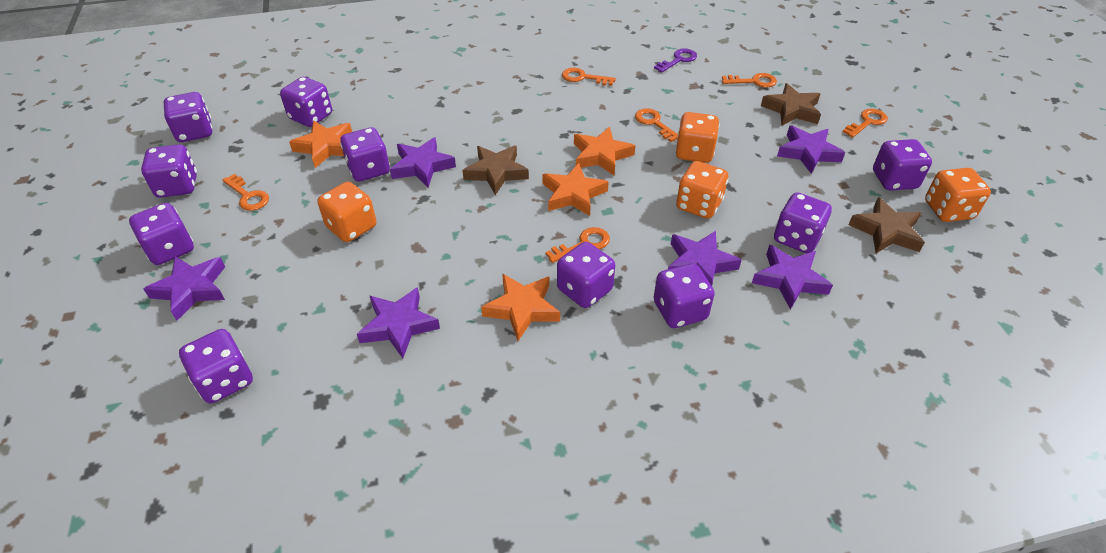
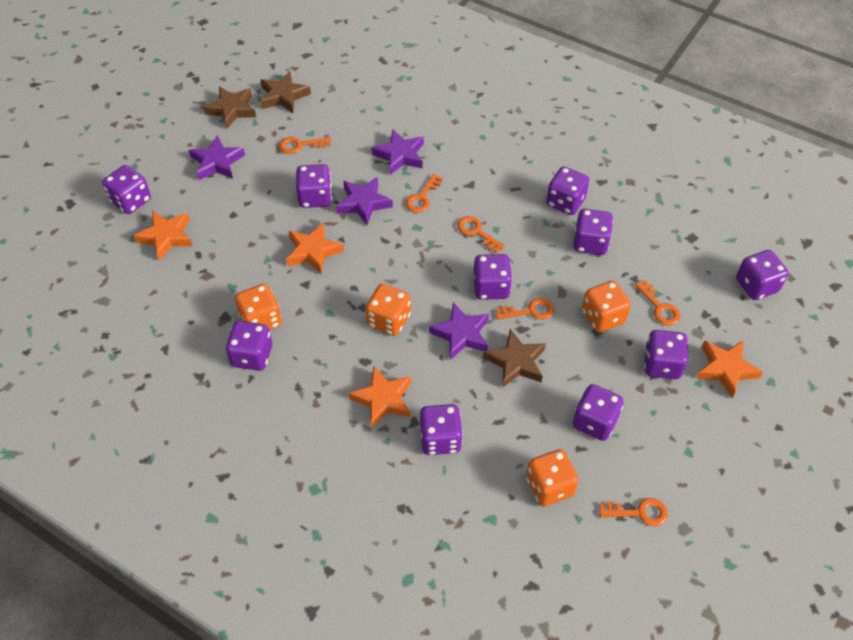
purple key: [654,48,697,73] = 1 -> none = 0
purple star: [144,256,225,321] [357,287,440,358] [390,137,456,187] [668,231,742,285] [752,245,833,309] [777,126,845,174] = 6 -> [189,135,245,180] [336,177,393,225] [371,130,424,175] [429,302,489,360] = 4

